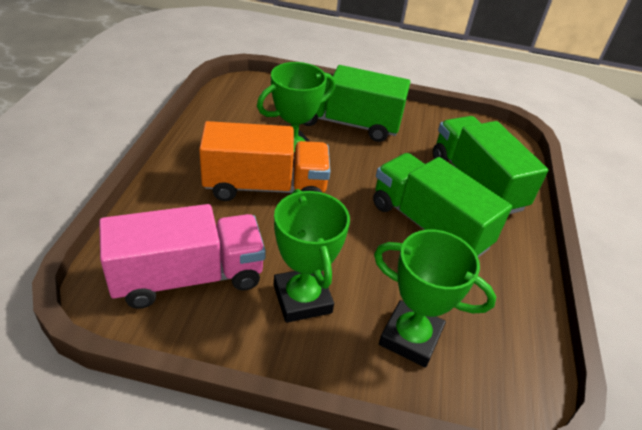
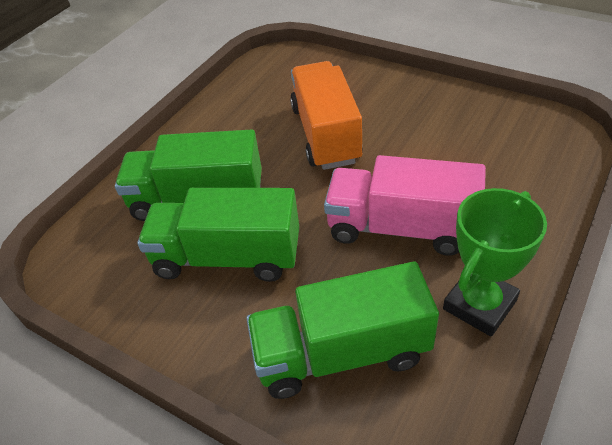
green trophy: [257,62,335,167] [274,189,350,323] [374,229,496,368] = 3 -> [443,188,547,337] = 1

